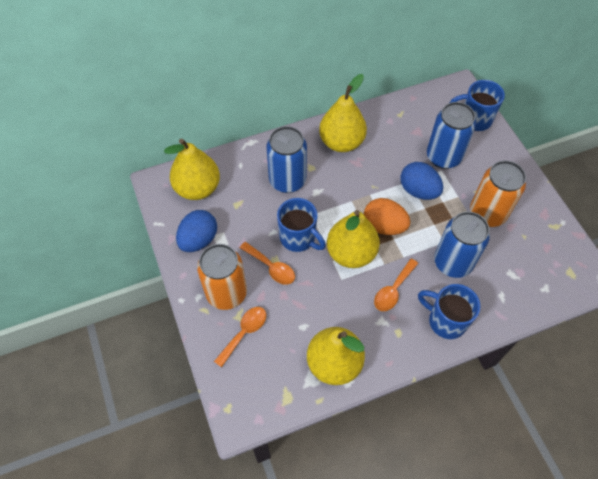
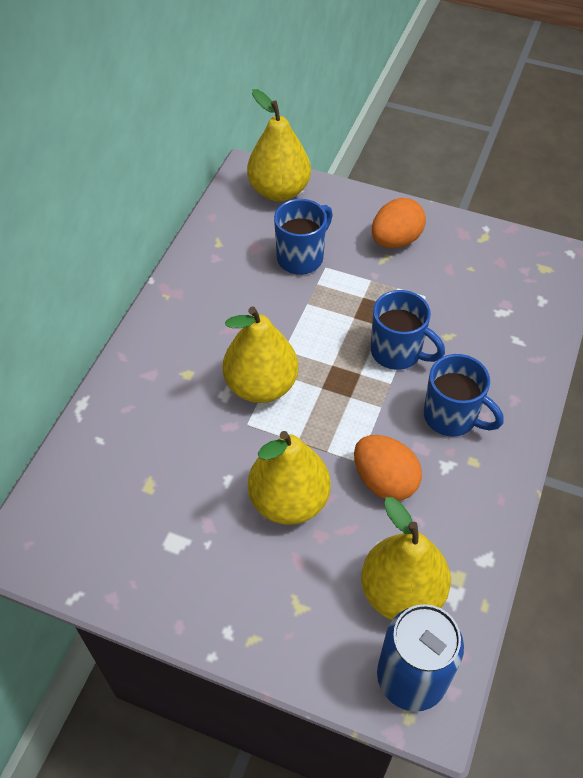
blue can: [267,126,307,193] [427,102,476,169] [434,212,490,278] = 3 -> [377,604,464,712] = 1
blue egg: [176,210,217,252] [400,162,443,200] = 2 -> none = 0
orange can: [197,244,247,310] [470,160,526,227] = 2 -> none = 0
orange egg: [364,198,410,235] = 1 -> [354,435,422,501] [372,198,426,248] = 2
orange spoon: [214,307,266,367] [240,242,295,285] [374,258,419,311] = 3 -> none = 0

